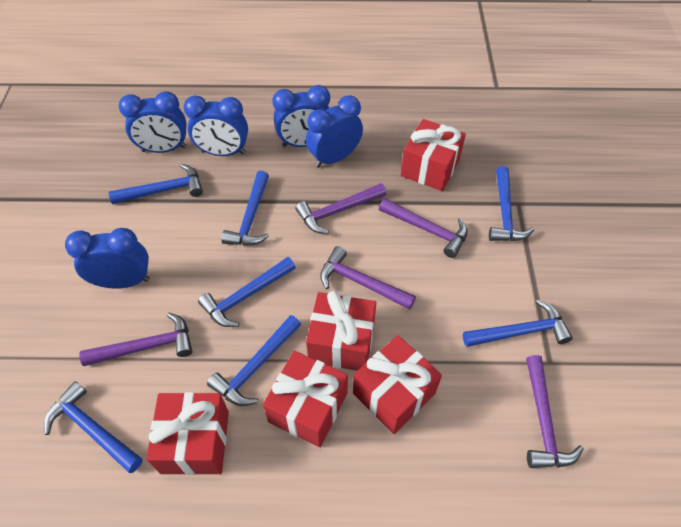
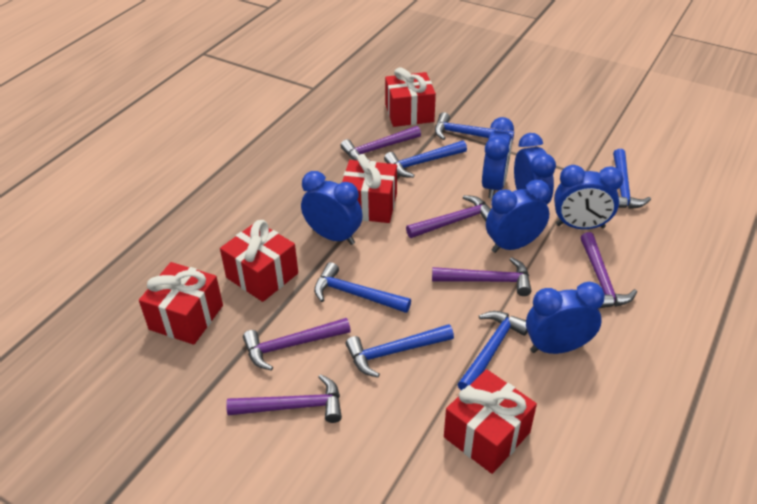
blue clock: [65,228,150,289] [119,91,187,153] [184,95,248,156] [272,85,330,147] [306,96,363,168] = 5 -> [301,171,363,245] [482,117,514,199] [486,179,550,253] [514,133,556,204] [526,282,605,354] [554,165,623,229] = 6
blue hammer: [44,381,142,473] [108,164,203,204] [198,257,296,327] [207,315,301,406] [221,171,269,246] [463,299,573,347] [489,166,534,241] = 7 -> [314,262,411,313] [346,324,454,377] [384,140,467,178] [435,112,514,142] [457,311,528,390] [613,149,651,209] = 6
purple hammer: [79,312,193,366] [295,183,386,234] [320,246,416,310] [379,198,468,258] [526,355,584,468] = 5 -> [226,374,342,423] [243,318,351,371] [341,126,421,162] [406,195,491,238] [432,257,532,296] [580,232,637,309] = 6

